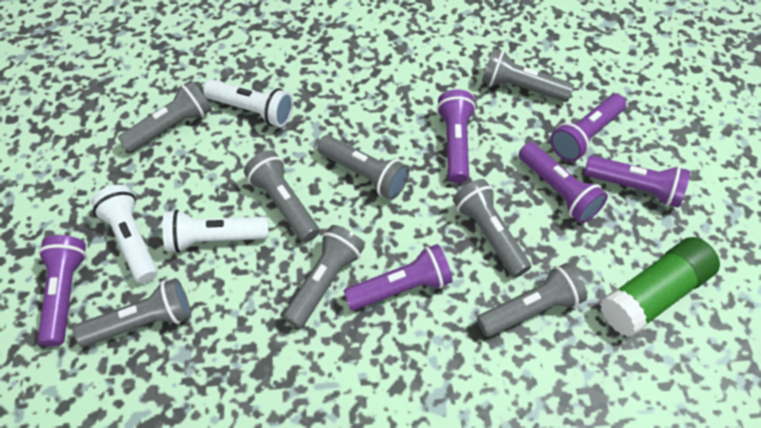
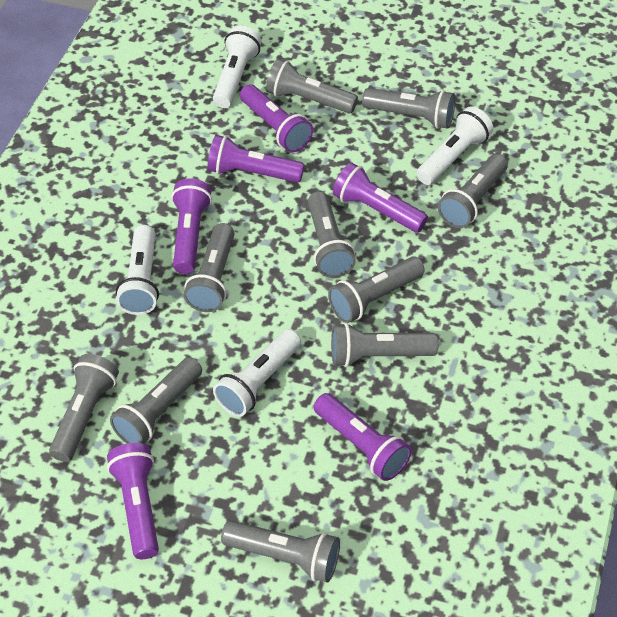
green glue stick: [600,237,720,337] = 1 -> none = 0
grey flashlight: [73,278,191,347] [118,80,211,153] [244,150,319,242] [283,225,364,329] [317,135,409,200] [453,179,531,278] [477,263,587,337] [482,49,574,102] = 8 -> [49,354,119,462] [110,357,202,444] [184,223,235,312] [221,520,340,583] [266,59,358,114] [308,191,356,278] [328,257,425,323] [331,323,438,367] [362,88,455,129] [438,154,508,228] = 10
white flashlight: [91,185,158,284] [162,210,269,253] [203,79,293,127] = 3 -> [116,225,159,315] [213,26,261,108] [213,329,301,417] [416,106,493,185] = 4

